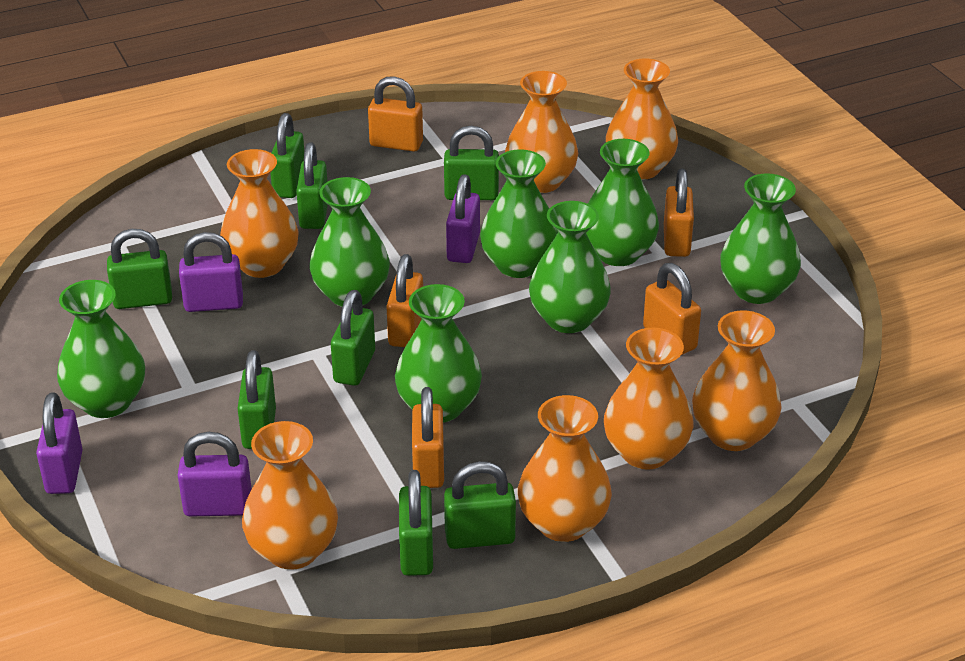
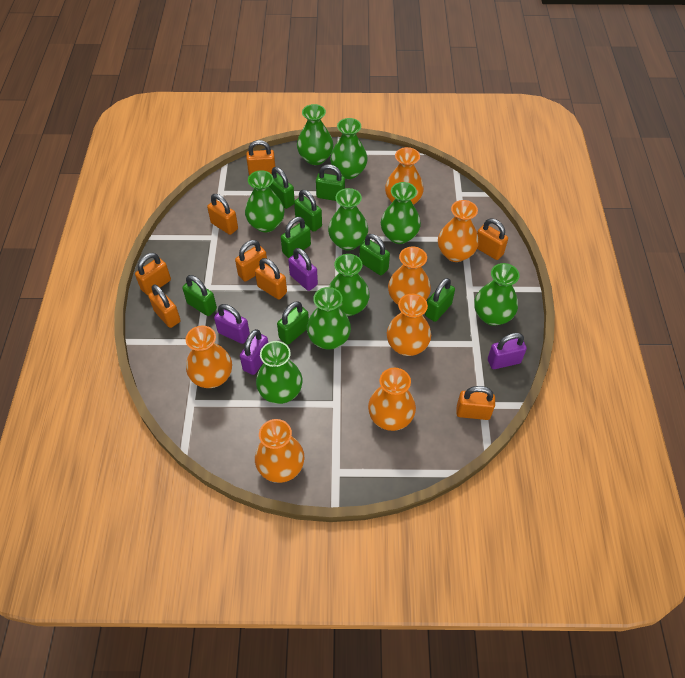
green vase: [57,280,145,418] [310,177,390,307] [395,284,482,423] [480,149,558,278] [529,201,611,333] [586,139,659,266] [720,173,801,304] = 7 -> [245,170,285,232] [256,341,302,404] [297,104,334,165] [307,287,351,350] [328,188,368,250] [329,254,370,316] [330,118,368,179] [381,182,421,244] [474,263,520,326] = 9
orange padlock: [368,76,423,152] [386,254,423,347] [412,387,444,488] [643,263,701,355] [664,169,694,257] = 5 -> [135,253,171,295] [148,284,181,328] [207,194,238,235] [235,240,267,282] [246,140,275,175] [255,258,287,300] [456,386,495,420] [477,219,508,260] = 8

